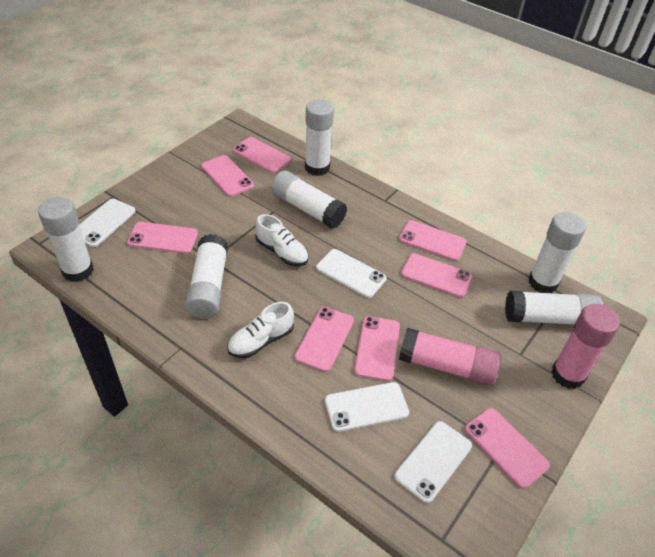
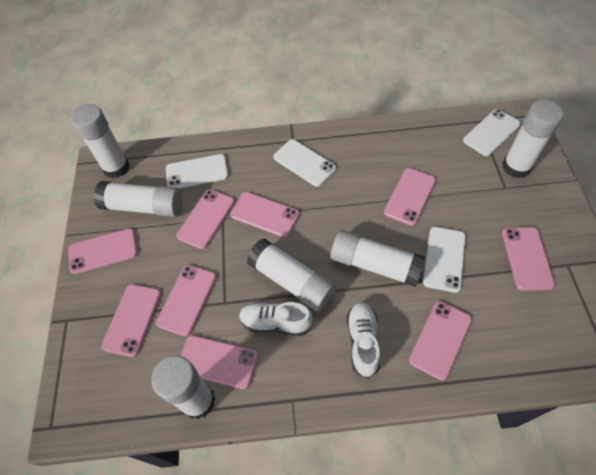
pink glue stick: [399,328,501,386] [551,304,620,389] = 2 -> none = 0
pink phone: [127,222,198,254] [201,155,254,197] [233,137,291,173] [294,307,354,372] [354,316,400,381] [399,220,467,261] [401,253,472,297] [465,408,550,489] = 8 -> [68,228,138,274] [101,284,161,357] [156,265,216,336] [176,189,235,249] [181,335,258,389] [230,192,299,238] [384,168,436,226] [409,301,472,381] [502,227,555,291] = 9

